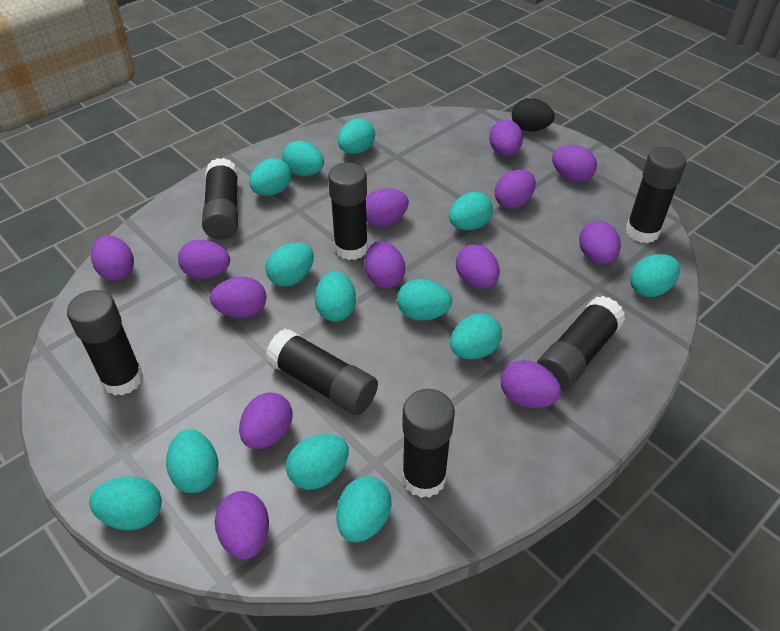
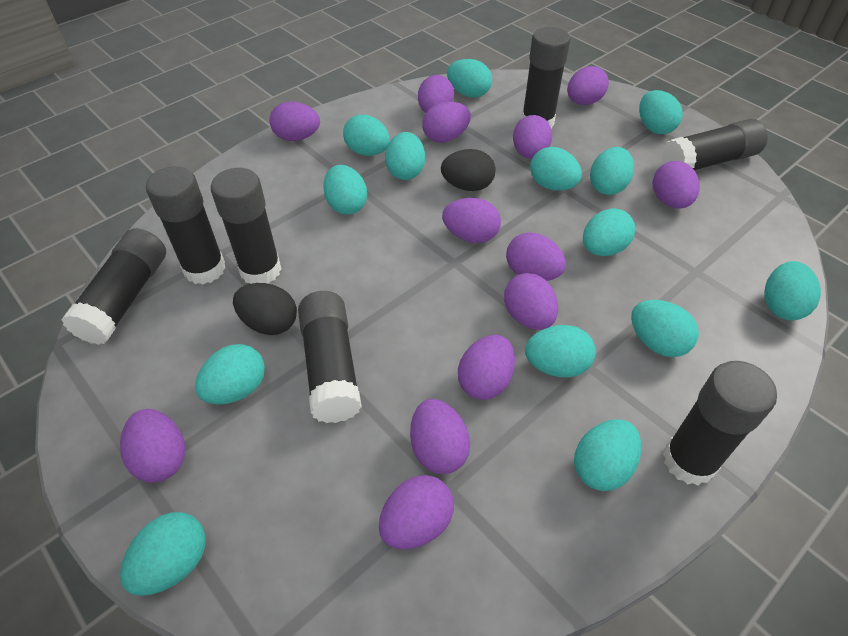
black egg: [512,98,555,132] = 1 -> [233,283,297,335] [441,149,496,191] = 2
turquoise egg: [89,476,162,530] [166,429,218,493] [249,158,291,196] [265,243,314,287] [282,141,324,176] [286,434,349,490] [315,271,356,322] [336,476,392,542] [338,118,375,154] [397,279,452,321] [449,192,493,230] [450,313,502,359] [630,254,680,297] = 13 -> [120,512,206,596] [195,344,265,405] [323,165,367,215] [343,115,390,156] [385,132,425,180] [447,59,492,98] [525,325,596,377] [530,147,582,191] [574,419,641,491] [583,208,635,256] [590,147,634,195] [631,300,699,357] [639,90,683,135] [764,261,821,320] = 14

